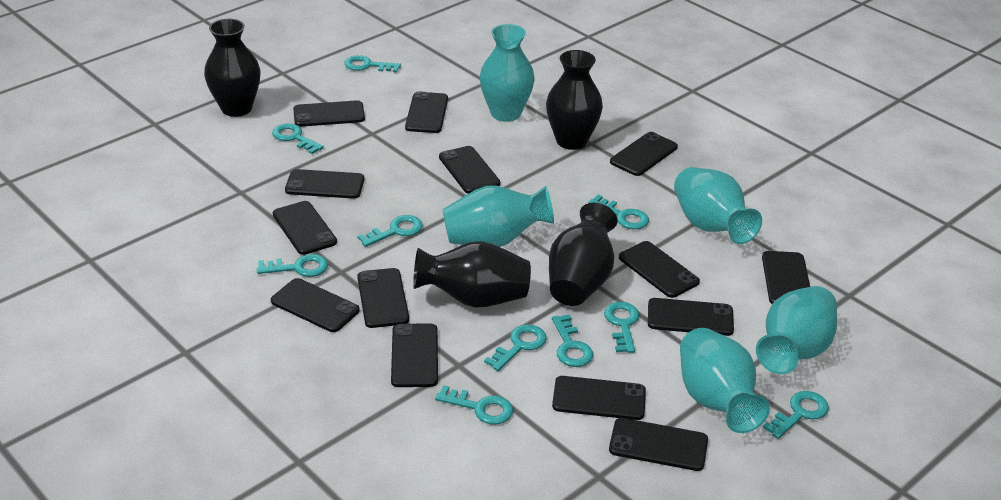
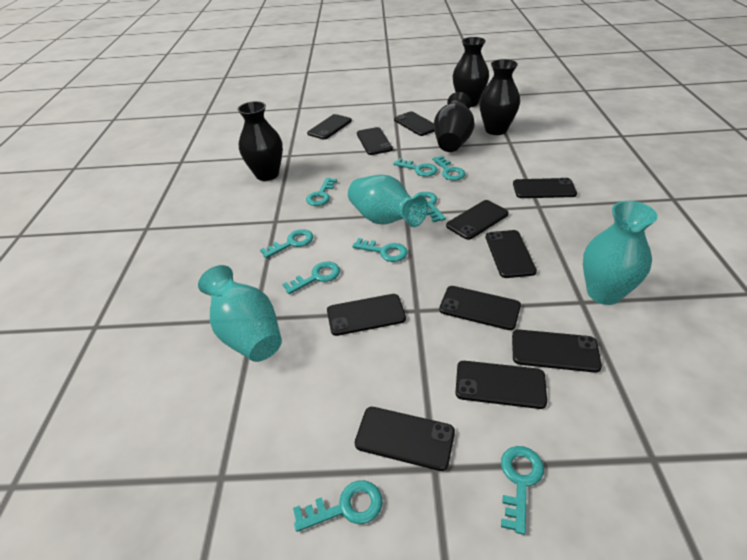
black phone: [271,278,360,332] [273,201,337,255] [285,169,364,199] [293,100,365,127] [357,268,409,328] [391,323,438,387] [405,91,448,133] [439,146,500,194] [552,376,646,420] [609,418,708,471] [610,132,678,176] [619,241,700,298] [648,298,734,336] [762,251,810,304] = 14 -> [307,114,352,140] [327,294,406,336] [355,407,455,471] [357,127,393,155] [394,111,435,136] [439,286,521,330] [446,200,509,240] [455,361,547,409] [486,230,537,278] [512,329,602,373] [513,178,577,198] = 11
turquoise key: [257,254,328,277] [272,123,324,154] [344,55,401,73] [357,215,423,247] [435,385,513,425] [484,324,547,371] [552,315,593,367] [588,195,649,229] [604,302,640,353] [763,391,829,439] = 10 -> [260,229,313,258] [282,262,340,294] [293,480,383,532] [306,178,337,206] [352,238,408,262] [393,158,438,177] [414,192,446,223] [432,155,466,180] [501,446,544,535] = 9
turquoise vase: [442,185,554,247] [479,24,535,122] [674,167,762,244] [680,328,770,433] [756,286,837,374] = 5 -> [198,265,282,362] [348,175,428,227] [583,201,658,305] = 3

